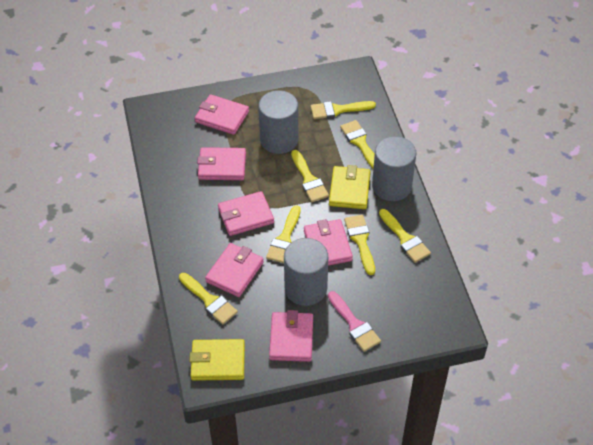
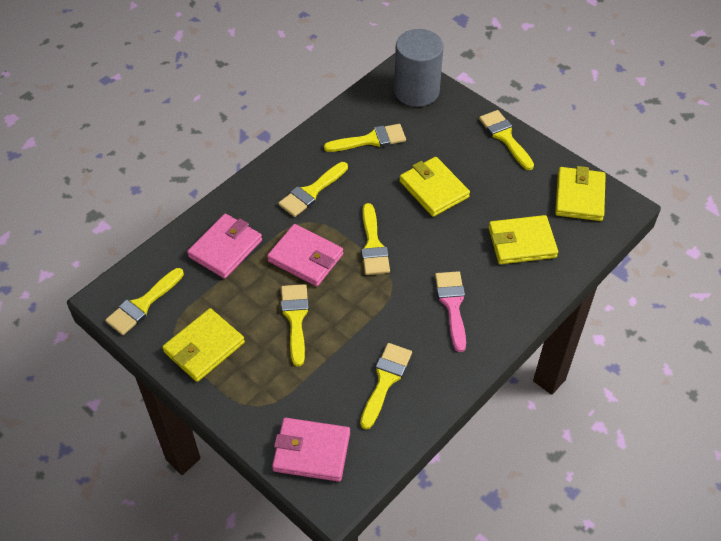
grey cylinder: [258,90,298,154] [284,238,328,306] [372,136,416,201] = 3 -> [394,29,444,107] = 1
pink wallet: [195,94,249,135] [197,147,246,180] [205,243,264,297] [218,191,274,236] [269,310,313,362] [304,219,353,266] = 6 -> [187,214,262,279] [267,224,343,287] [272,418,350,482] = 3
yellow wallet: [189,339,245,381] [329,165,371,209] = 2 -> [162,308,245,382] [399,157,470,217] [488,215,558,264] [555,166,606,221] = 4

